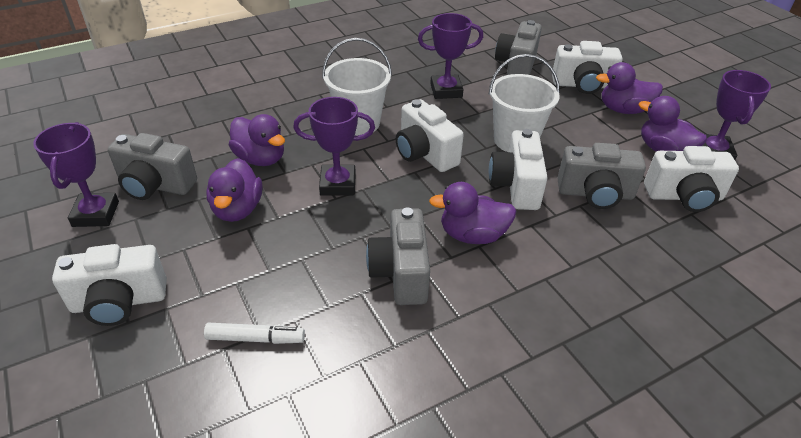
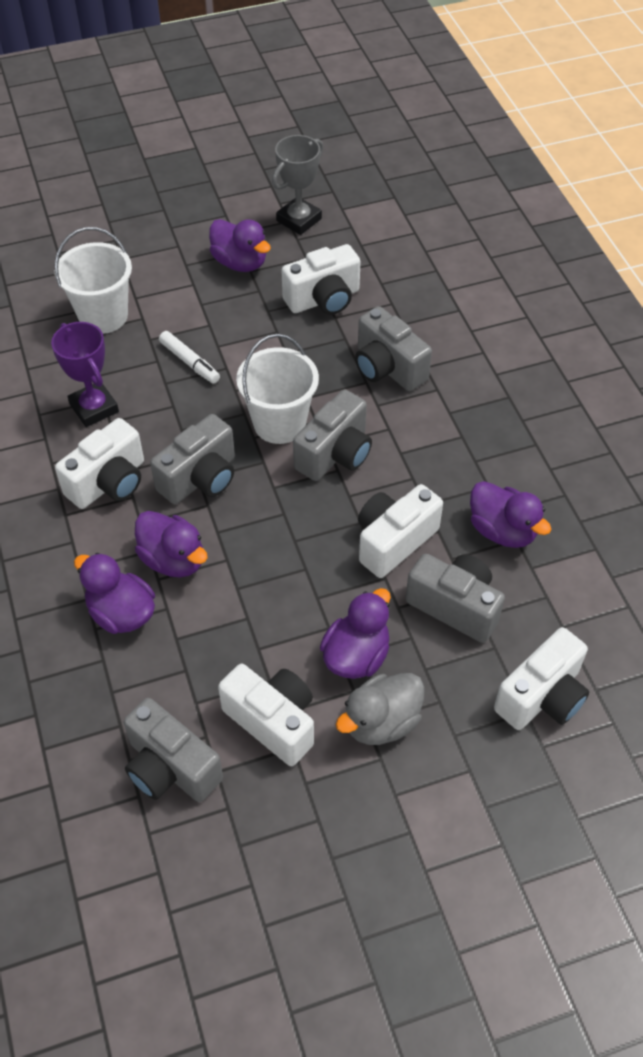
grey camera: [108,133,197,200] [366,208,430,305] [495,20,542,75] [557,143,646,209] = 4 -> [124,698,223,802] [150,414,235,504] [293,390,372,481] [355,306,432,391] [405,554,505,643] = 5
grey duck: none = 0 -> [336,673,425,745] = 1
grey trophy: none = 0 -> [272,135,323,235] = 1
purple trophy: [33,122,119,227] [293,97,375,196] [418,13,483,99] [703,70,771,160] = 4 -> [51,322,119,427] = 1

